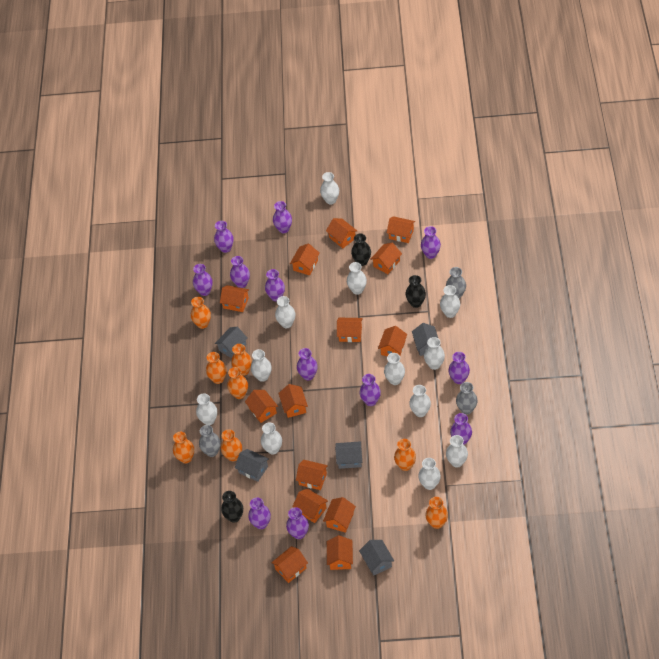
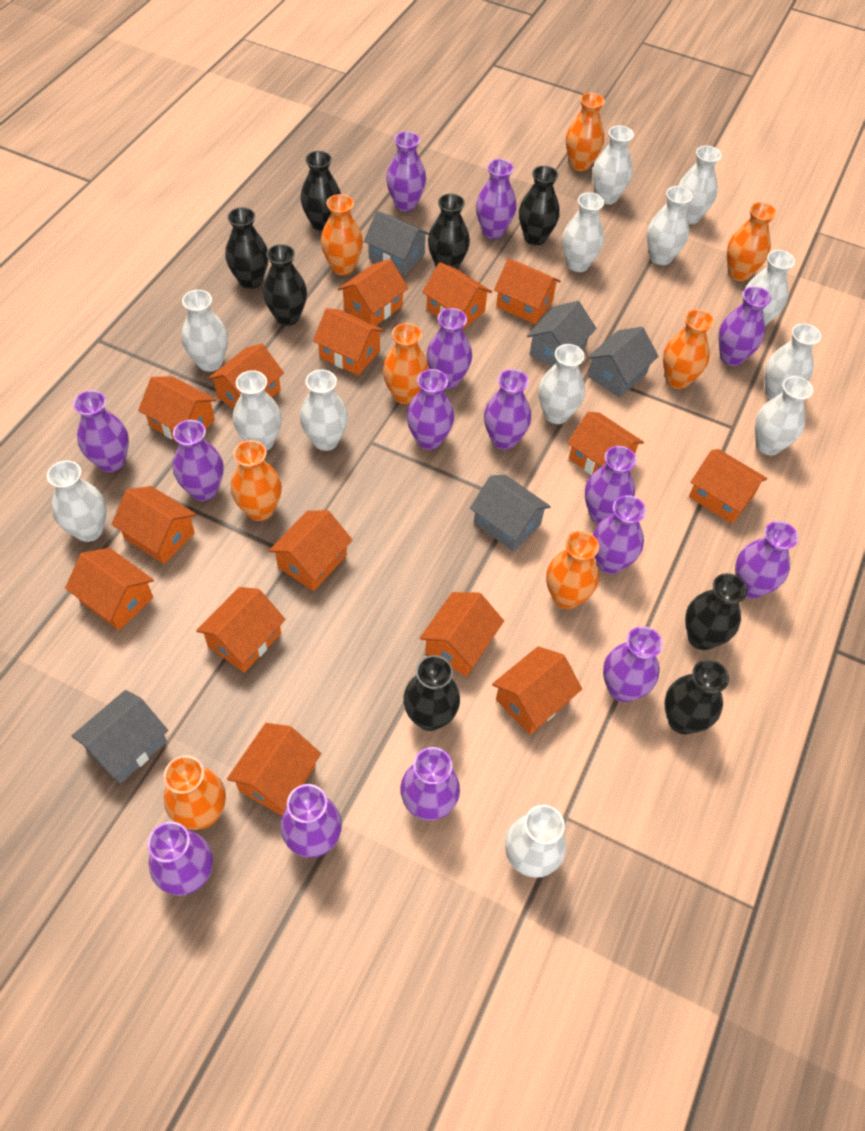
black vase: [221,491,243,523] [351,234,371,266] [406,275,426,308] = 3 -> [225,207,268,289] [263,244,307,326] [300,151,341,231] [403,655,460,731] [428,194,470,269] [519,166,560,245] [665,660,729,734] [685,573,748,650] = 8
grey vase: [199,425,220,457] [446,267,466,299] [456,382,478,415] = 3 -> none = 0
orange house: [220,285,249,312] [245,390,278,423] [271,546,308,583] [278,384,308,418] [290,243,320,276] [292,488,328,523] [296,460,328,490] [323,497,356,533] [326,218,357,248] [327,535,353,570] [337,318,363,342] [370,243,402,274] [378,326,407,356] [387,216,415,243] = 14 -> [65,548,154,630] [111,486,196,564] [138,377,217,441] [196,587,286,673] [208,343,284,409] [227,723,321,816] [269,510,352,591] [313,308,385,376] [338,259,408,326] [420,592,504,677] [422,262,492,330] [492,646,582,735] [494,259,561,324] [567,412,644,475] [689,449,767,524] = 15
purple vase: [193,264,213,296] [214,221,234,253] [230,256,250,288] [248,497,271,529] [265,269,285,301] [273,201,292,233] [286,507,309,539] [297,348,318,380] [360,374,381,406] [421,226,441,259] [449,352,470,384] [450,413,472,445] = 12 -> [73,390,129,472] [148,821,213,895] [173,420,224,501] [280,784,342,858] [386,131,426,212] [400,747,460,821] [407,369,454,450] [427,308,472,389] [476,159,517,239] [484,369,531,450] [585,446,637,524] [593,495,646,574] [603,626,663,702] [718,286,771,366] [735,521,798,599] = 15
white vase: [196,393,217,425] [251,349,272,382] [261,422,282,455] [275,296,295,328] [320,172,339,205] [347,262,367,295] [384,353,405,385] [409,385,431,417] [418,458,441,490] [424,337,445,370] [440,285,460,318] [446,435,468,468] = 12 -> [47,460,107,542] [182,290,228,372] [233,370,282,451] [300,369,348,451] [505,805,566,878] [538,344,585,424] [562,192,604,272] [593,126,634,204] [647,186,693,265] [678,146,722,224] [745,250,795,326] [755,376,813,455] [765,323,821,400] = 13

